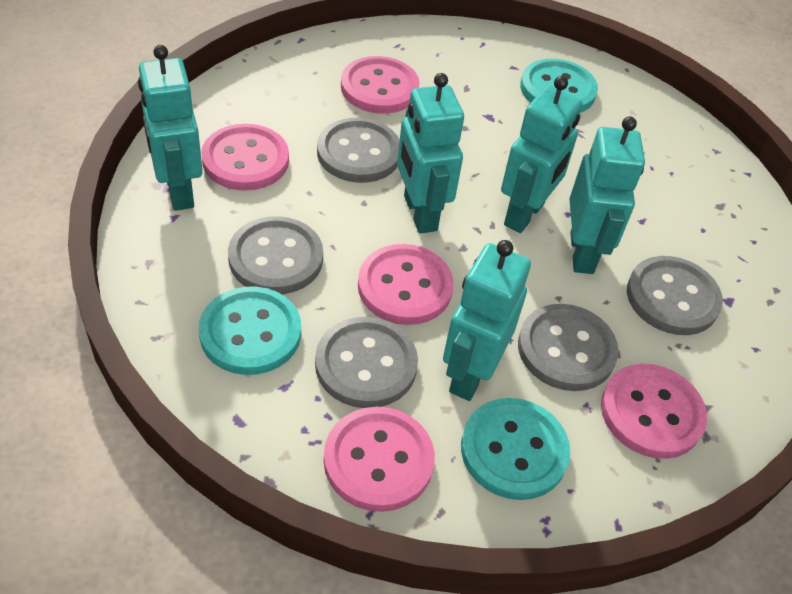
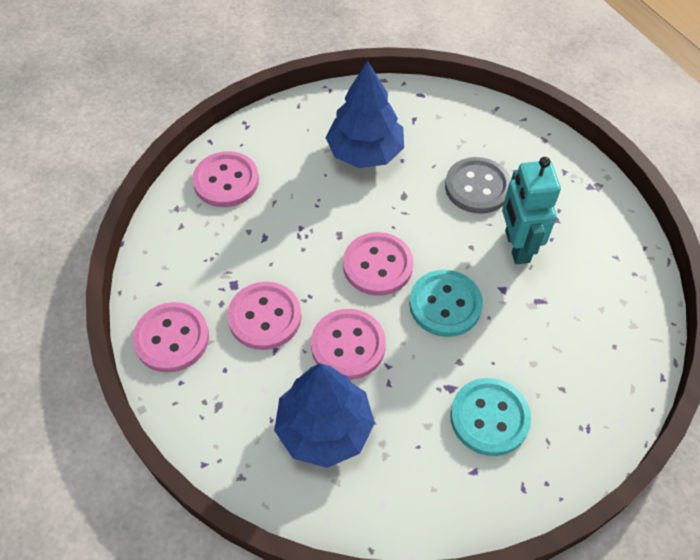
blue tree: none = 0 -> [274,363,375,468] [325,61,404,168] = 2
grey button: [228,216,323,294] [315,317,418,408] [317,118,399,183] [518,304,619,391] [627,256,723,335] = 5 -> [445,157,511,214] = 1
turquoise button: [199,286,301,375] [461,398,570,500] [520,59,598,113] = 3 -> [409,270,483,337] [450,378,531,456] = 2
turquoise robot: [138,45,203,211] [397,73,464,233] [443,240,531,401] [501,76,582,233] [569,116,645,274] = 5 -> [502,157,561,264] = 1

